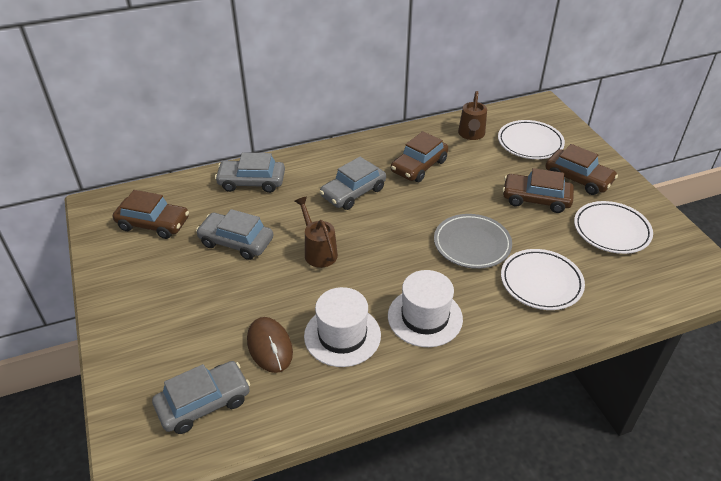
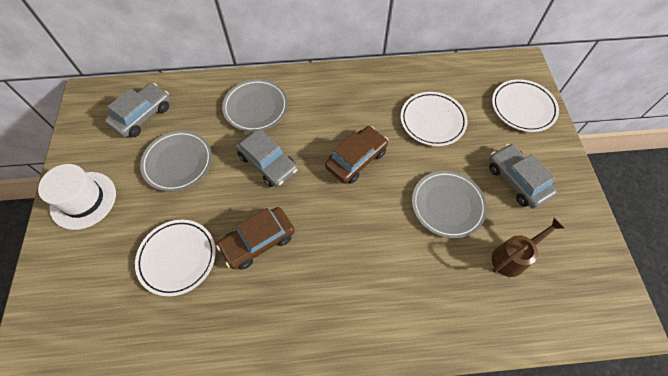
brown car: [113,190,189,239] [391,131,448,182] [502,168,574,213] [546,144,618,195] = 4 -> [216,207,295,270] [325,126,388,184] = 2
brown mouse: [247,317,293,373] = 1 -> none = 0
brown watering can: [295,196,338,268] [458,91,487,140] = 2 -> [492,218,564,277] = 1
grey car: [152,361,250,434] [196,209,273,260] [215,153,285,193] [320,157,386,210] = 4 -> [105,83,170,137] [235,129,298,187] [489,144,557,209] = 3
grey plate: [434,214,512,269] = 1 -> [140,131,212,192] [222,79,288,132] [412,171,487,239] = 3
white hat: [304,287,381,367] [388,270,463,347] = 2 -> [38,164,116,230] = 1

